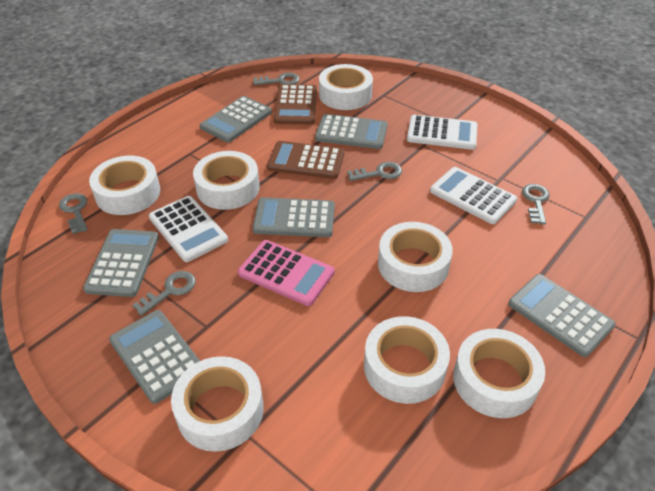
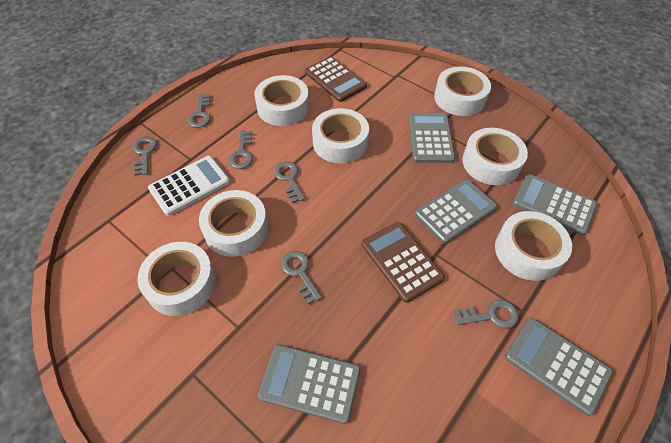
grey calculator: [83,229,159,297] [109,310,200,404] [200,96,272,142] [253,197,335,237] [315,114,388,149] [508,274,616,357] = 6 -> [258,344,361,424] [408,113,455,163] [415,179,497,244] [505,318,613,416] [513,174,597,235] = 5
grey key: [59,193,88,234] [132,271,196,316] [253,73,300,85] [347,162,402,181] [522,184,550,225] = 5 -> [133,137,157,176] [187,94,210,128] [229,131,253,169] [274,162,305,203] [281,251,322,304] [453,300,519,328] = 6
pink calculator: [238,240,335,306] = 1 -> none = 0
white calculator: [149,196,228,262] [407,115,477,150] [430,167,517,224] = 3 -> [148,156,230,216] = 1

